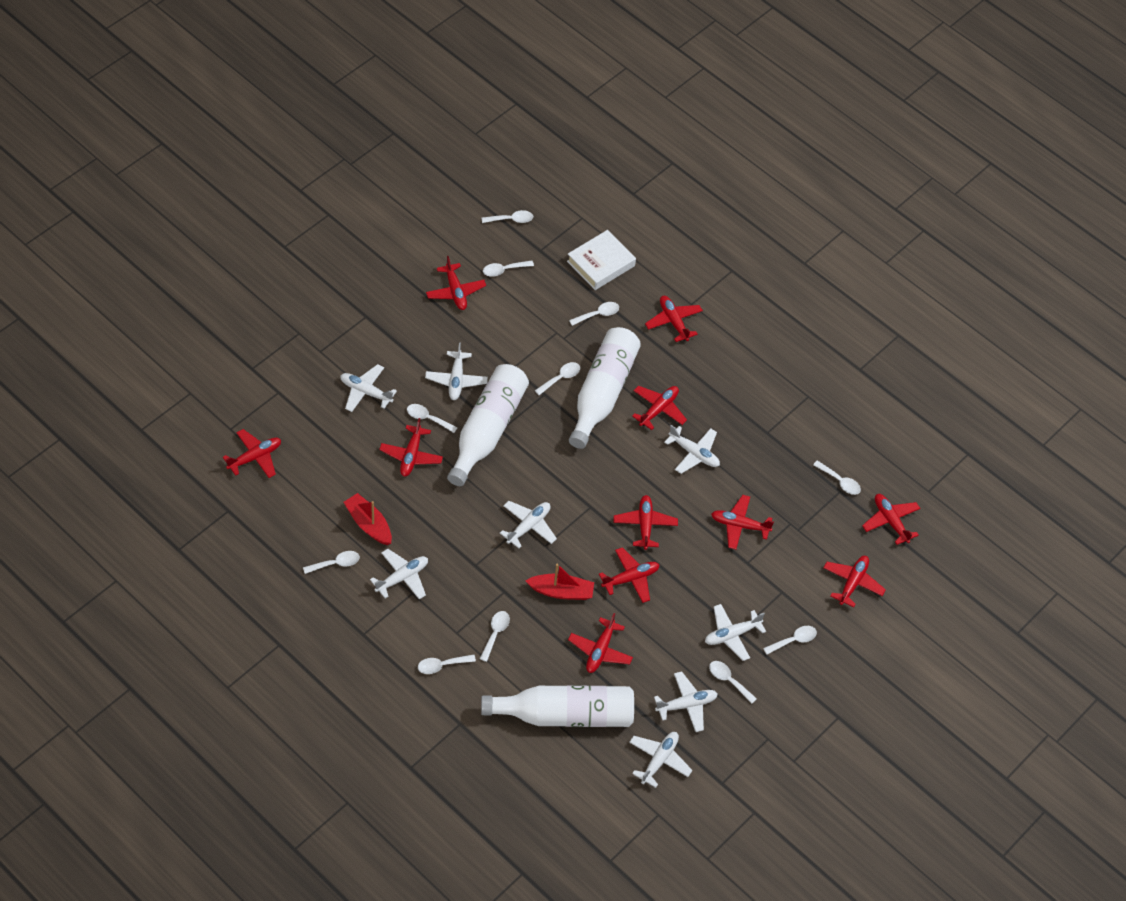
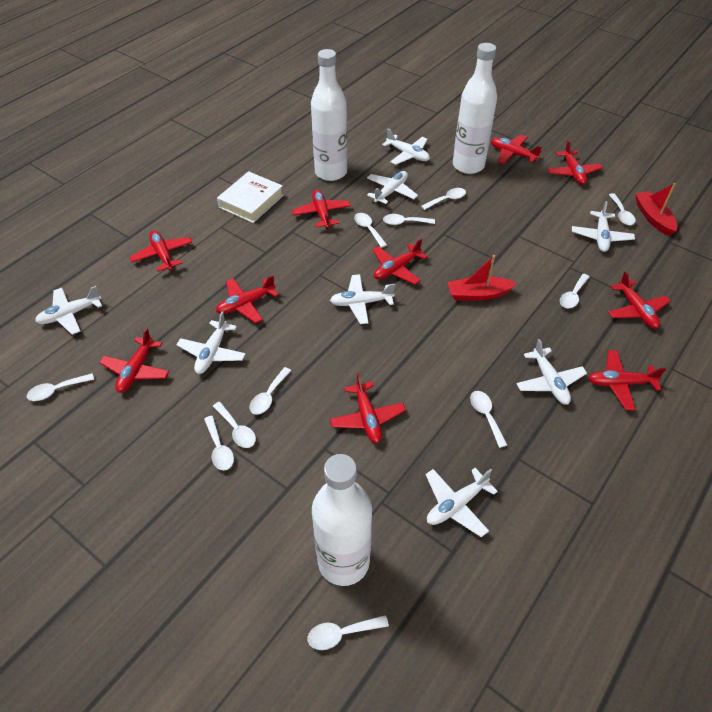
red plane: [223,429,281,478] [379,418,443,476] [426,256,486,310] [568,613,633,673] [599,547,659,603] [614,495,678,550] [632,386,687,430] [645,296,703,342] [711,495,774,550] [823,556,886,607] [862,494,920,545] = 11 -> [99,328,169,393] [130,231,192,272] [216,275,279,323] [292,190,351,229] [330,373,406,443] [373,239,427,285] [491,135,542,164] [547,140,603,185] [588,350,666,410] [608,271,671,329] = 10

